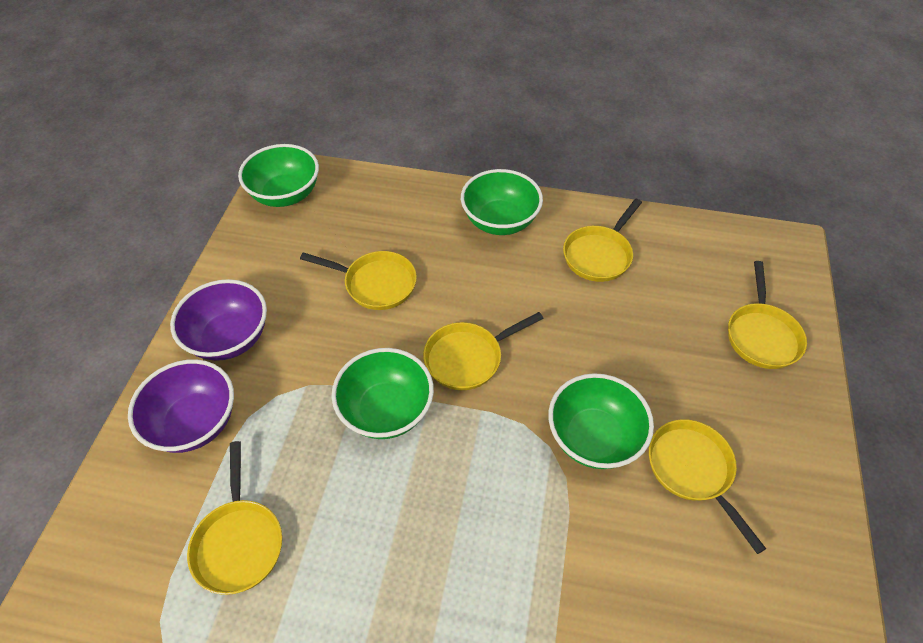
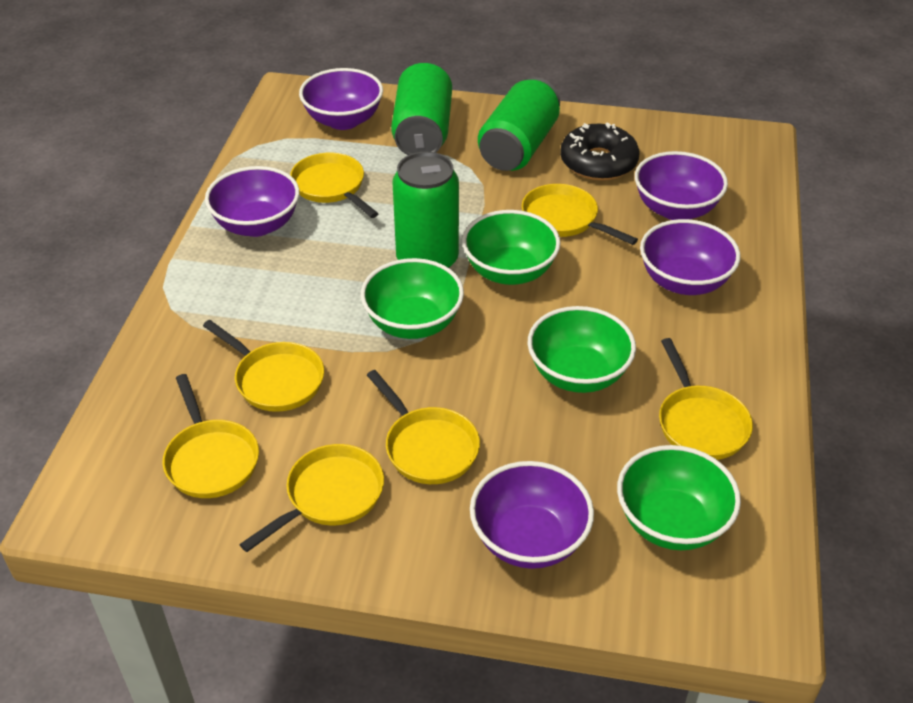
black donut: none = 0 -> [560,123,640,181] = 1
green can: none = 0 -> [391,63,452,155] [392,152,459,268] [478,77,560,171] = 3
purple bowl: [128,359,234,453] [170,279,267,361] = 2 -> [205,166,299,237] [299,68,383,130] [470,461,594,569] [635,151,728,220] [640,219,740,295] = 5
yellow pan: [187,441,282,595] [300,251,417,310] [423,312,544,390] [563,199,642,282] [649,419,766,554] [728,261,807,369] = 6 -> [162,374,259,498] [203,320,324,412] [239,444,384,552] [290,153,379,218] [367,370,480,484] [522,184,638,245] [659,338,753,460] = 7

